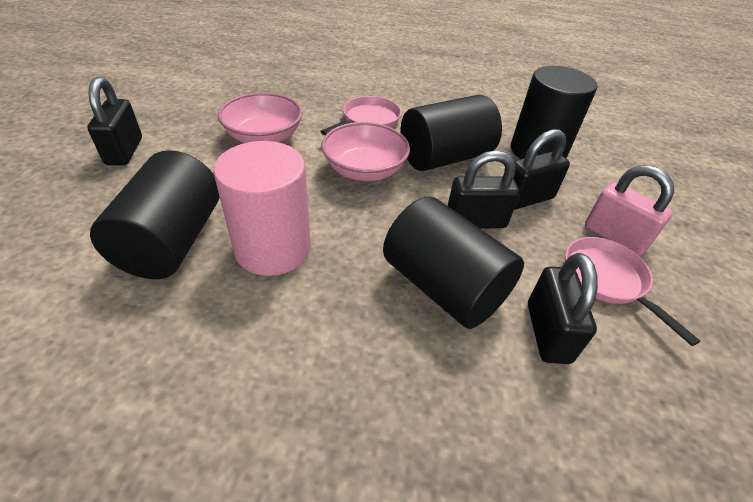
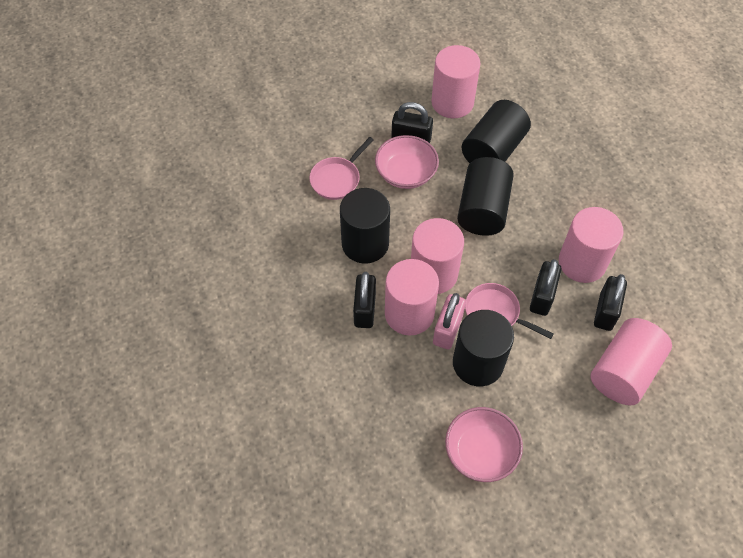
pink cylinder: [213,141,311,276] = 1 -> [385,259,439,335] [411,218,464,294] [431,45,480,118] [559,207,623,283] [590,318,672,405] = 5

